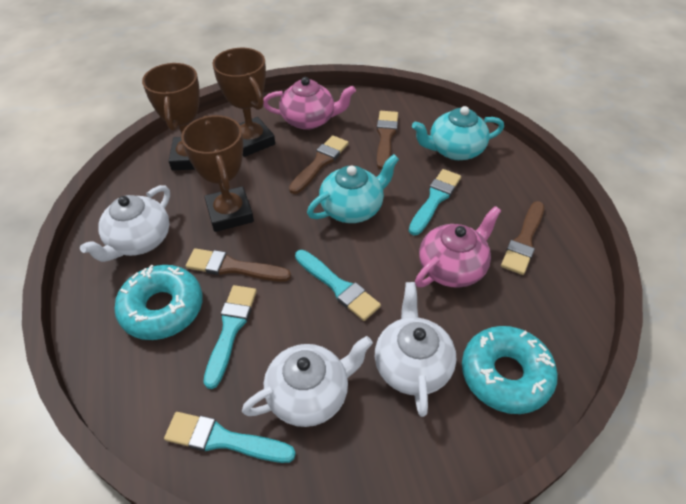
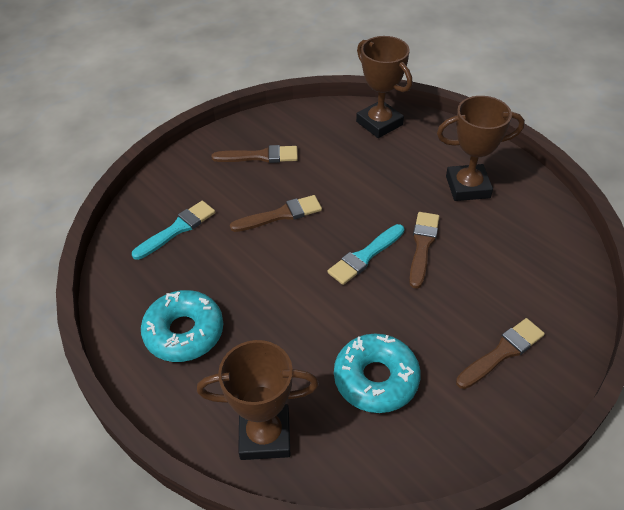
pink teapot: [263,77,356,130] [415,206,501,288] = 2 -> none = 0
turquoise brush: [164,412,296,463] [203,285,257,389] [295,250,381,321] [409,169,461,235] = 4 -> [132,201,215,260] [327,224,405,285] = 2
turquoise teapot: [307,154,399,223] [412,106,504,160] = 2 -> none = 0
white teapot: [80,185,170,262] [242,336,373,427] [375,282,456,417] = 3 -> none = 0

